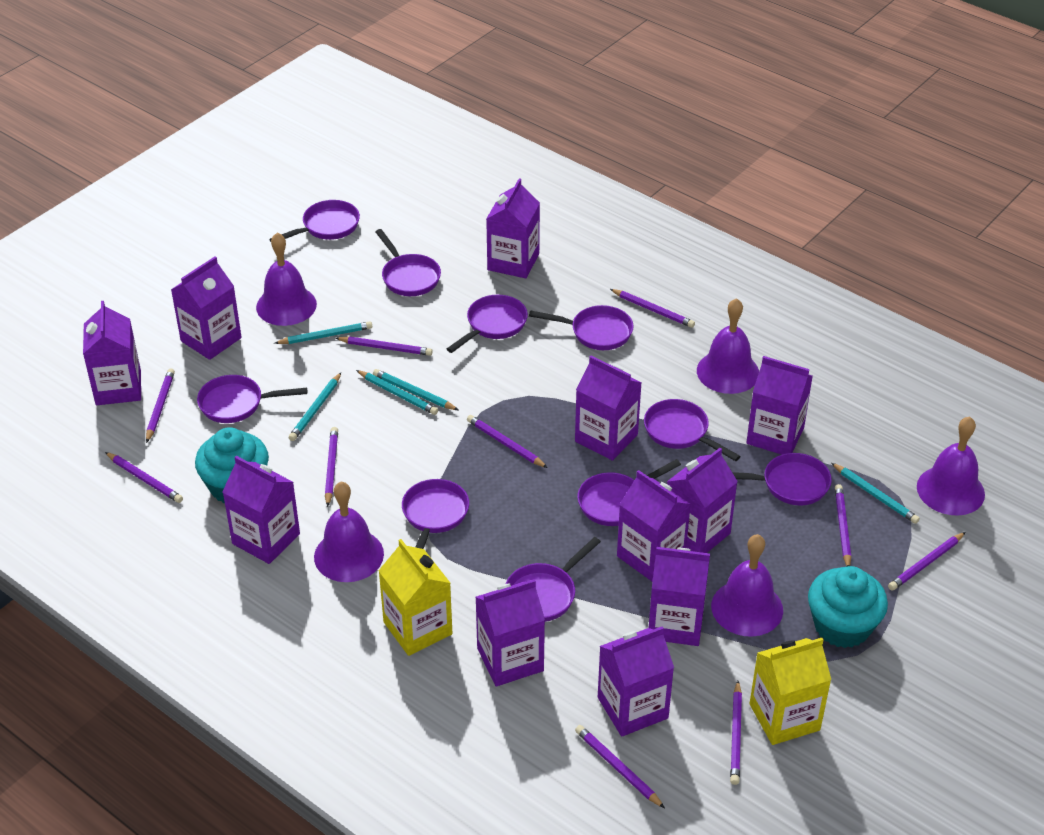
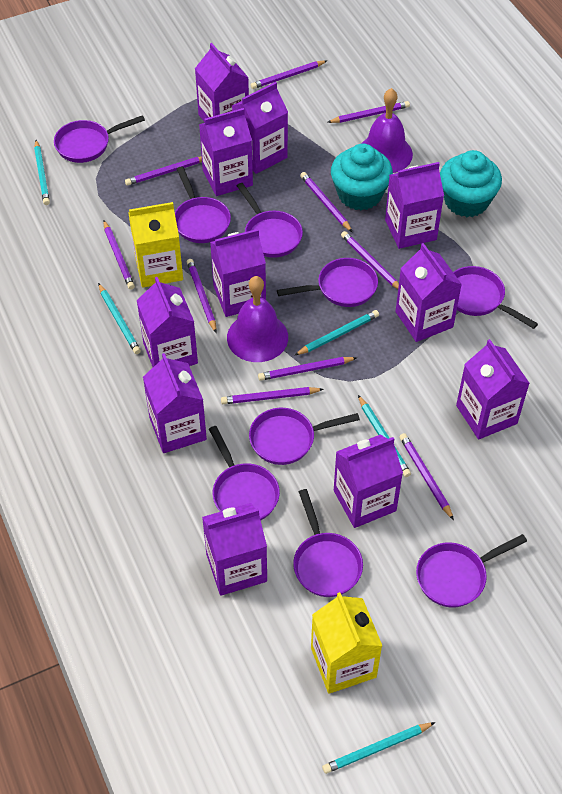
purple bell: [256,233,317,326] [314,482,384,582] [697,298,759,394] [711,534,783,637] [917,416,985,516] = 5 -> [227,276,288,362] [361,88,413,173] = 2
purple pan: [197,375,307,423] [269,200,360,242] [375,229,441,296] [402,479,469,549] [447,295,528,353] [506,537,601,622] [529,305,633,350] [577,459,681,526] [644,399,741,461] [732,453,832,506] = 10 -> [54,115,145,163] [175,166,231,243] [209,426,280,520] [237,183,303,258] [249,408,360,465] [277,258,378,307] [293,489,363,597] [416,534,527,607] [453,266,538,329] = 9

